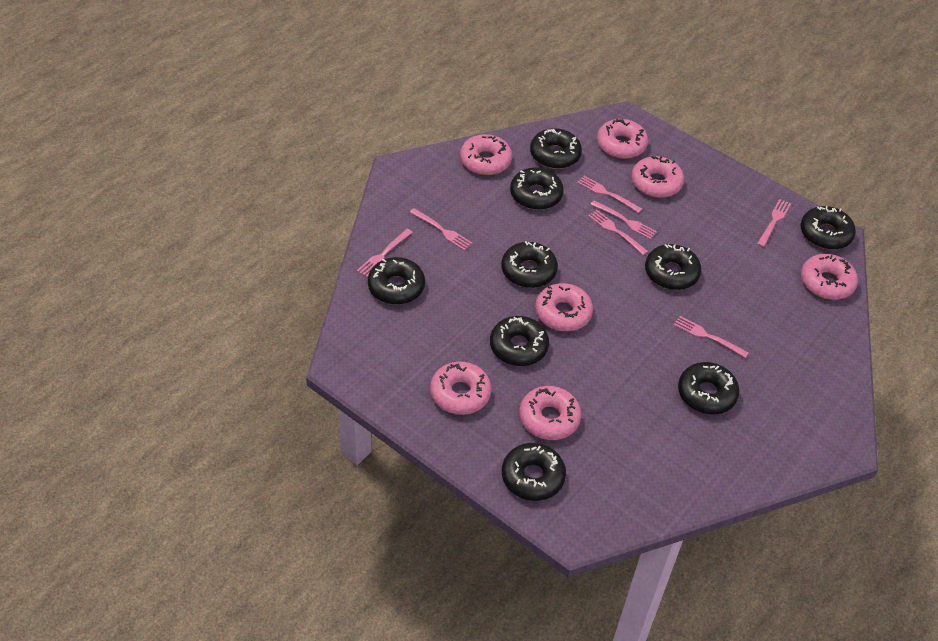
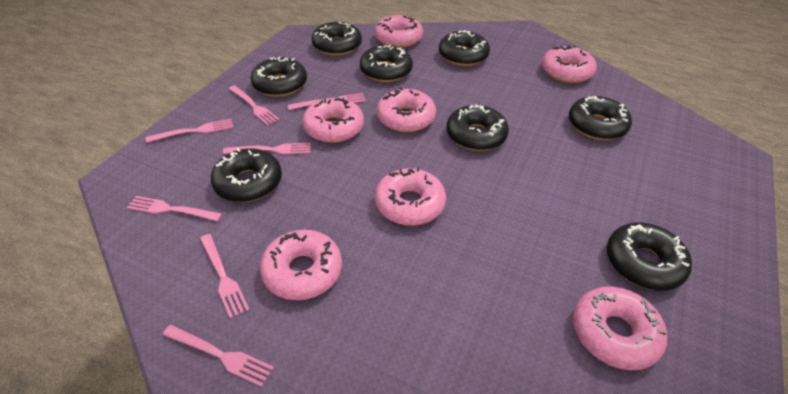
black donut: [368,257,425,305] [490,316,549,366] [501,241,558,288] [502,443,566,501] [510,168,564,210] [530,128,582,169] [645,244,701,290] [678,362,739,414] [801,206,856,250] = 9 -> [211,148,282,202] [250,57,307,97] [312,22,362,56] [360,45,413,82] [439,30,490,66] [446,104,509,151] [569,96,632,140] [607,223,692,290] = 8

